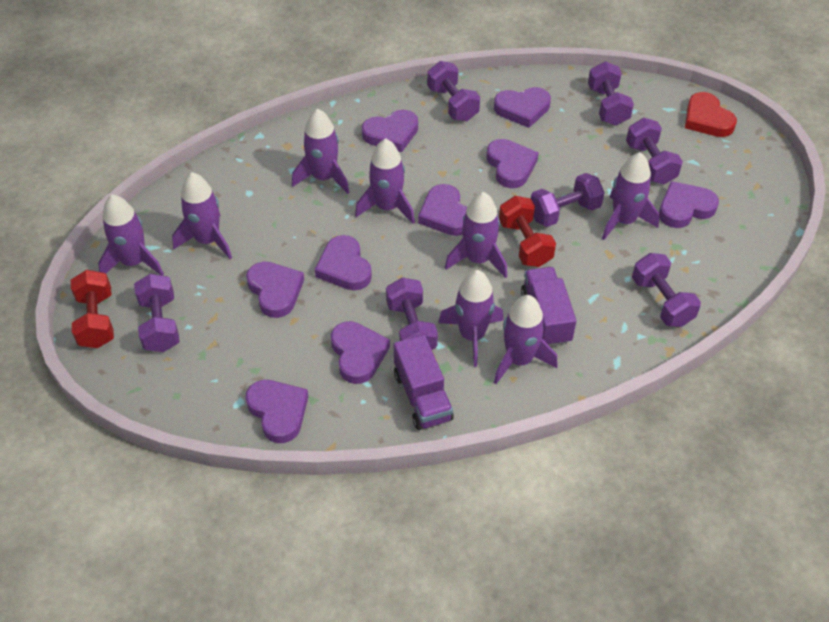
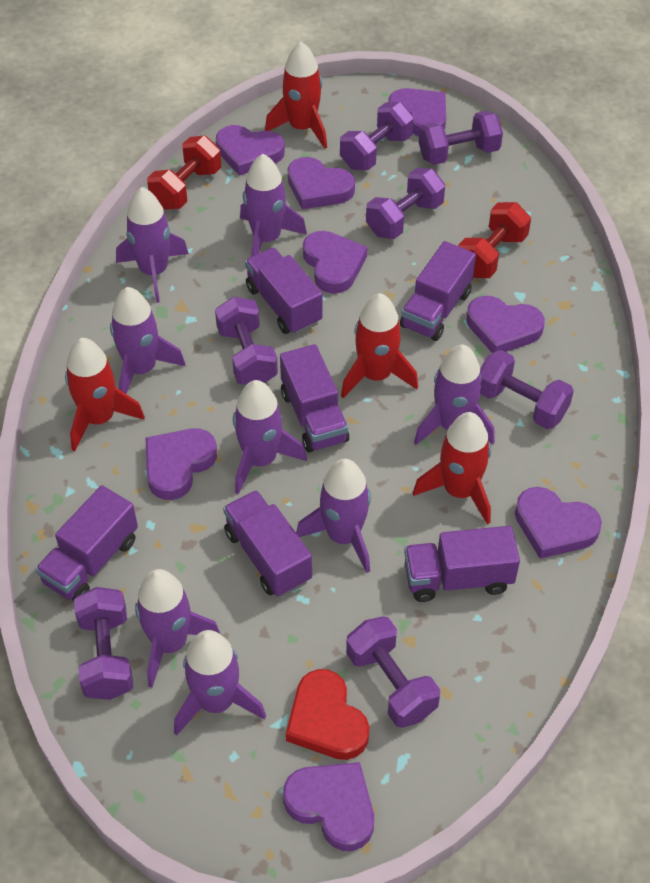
purple heart: [245,380,309,443] [246,262,304,318] [315,235,372,290] [331,321,390,384] [362,110,418,152] [418,184,467,236] [486,139,539,188] [494,87,551,128] [659,181,719,228] = 9 -> [146,428,217,500] [216,125,285,176] [283,762,374,851] [288,157,355,209] [303,231,367,294] [388,88,446,137] [466,296,545,353] [515,487,602,559] = 8
purple truck: [394,335,454,430] [521,267,577,346] = 2 -> [35,485,138,601] [223,490,312,597] [245,248,323,334] [280,344,349,453] [400,241,476,341] [404,526,520,602] = 6
red rocket: none = 0 -> [65,338,145,451] [265,42,327,149] [341,293,418,398] [413,412,491,525] = 4

